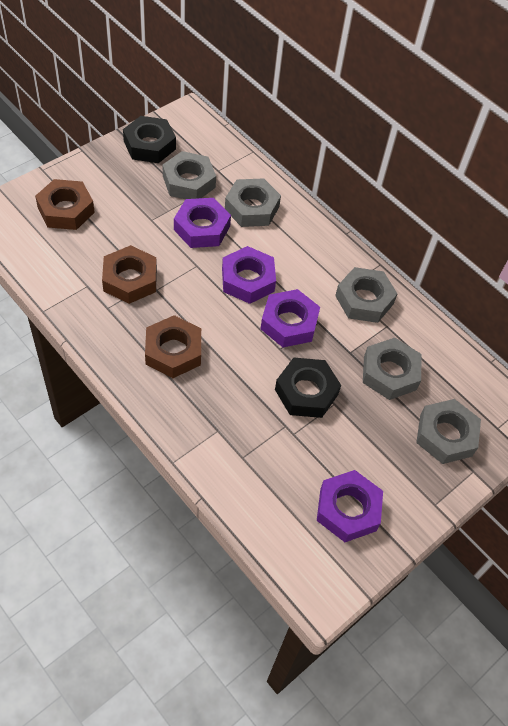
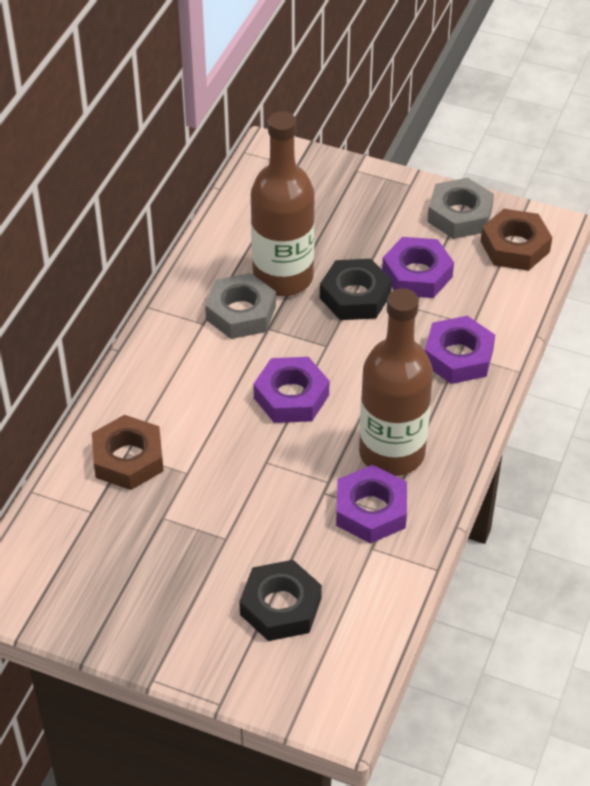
brown bottle: none = 0 -> [251,111,315,296] [359,288,433,476] = 2
brown nut: [35,179,95,230] [102,245,157,304] [145,315,201,378] = 3 -> [92,415,164,490] [481,209,552,271] = 2
grey nut: [162,151,216,199] [225,178,281,227] [335,267,397,323] [363,338,421,400] [416,399,481,464] = 5 -> [205,273,276,339] [427,178,494,239] = 2

